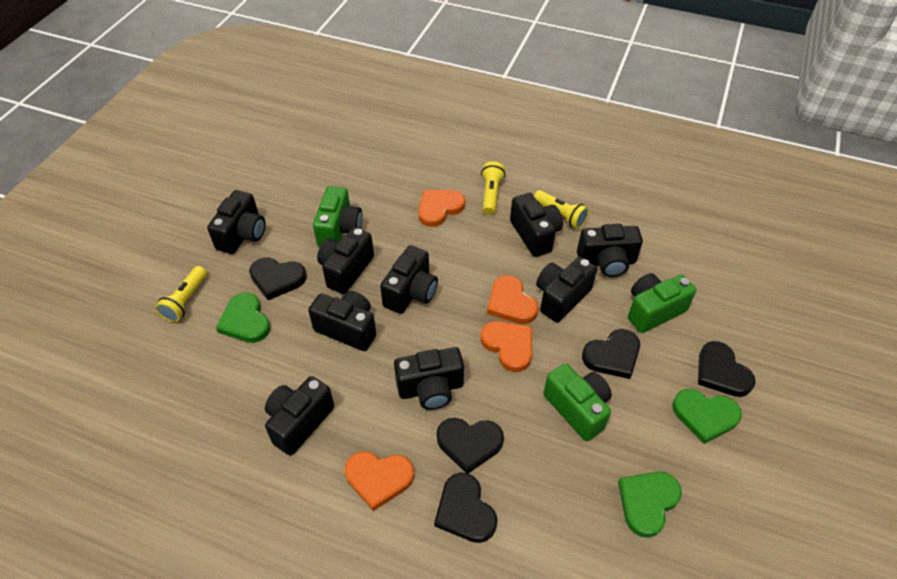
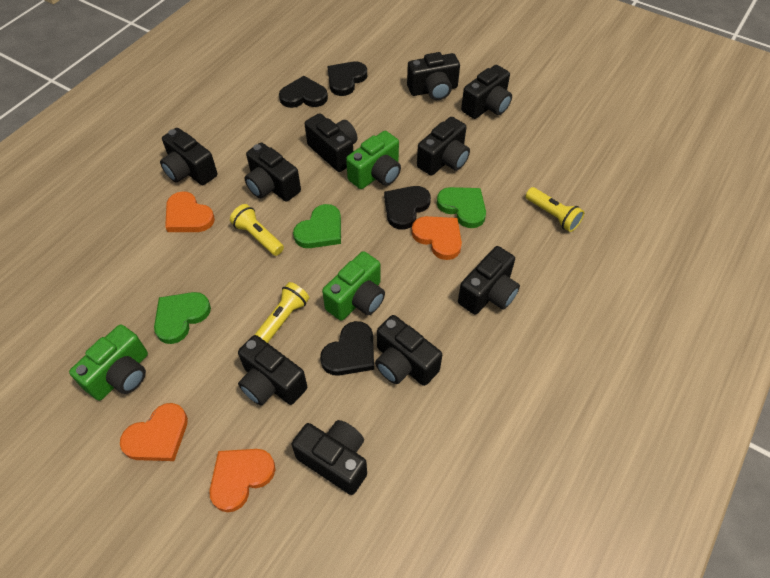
black camera: [207,190,265,254] [265,376,334,456] [308,291,376,351] [317,227,374,294] [380,245,438,314] [394,347,464,410] [510,193,563,257] [536,257,597,323] [577,224,643,277] = 9 -> [160,128,217,185] [238,335,307,406] [244,143,301,201] [291,420,367,495] [305,113,358,172] [375,315,442,386] [407,52,460,100] [417,117,470,175] [458,246,520,315] [461,65,512,119] = 10
black heart: [249,258,307,300] [434,473,497,543] [436,418,504,473] [582,329,640,379] [698,341,756,397] = 5 -> [279,76,328,108] [320,321,374,376] [327,62,367,96] [384,186,431,230] = 4

